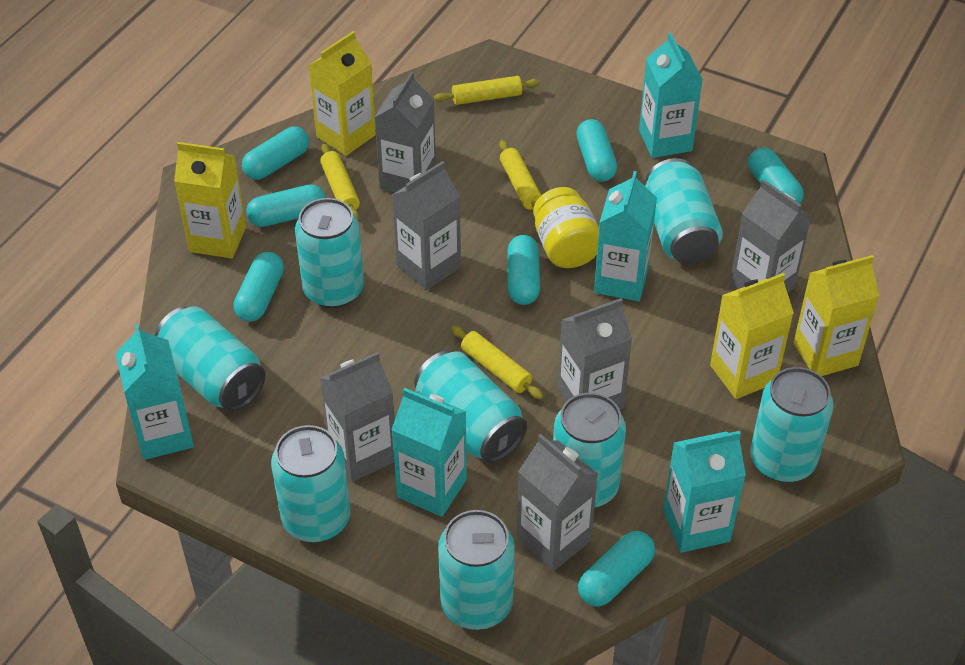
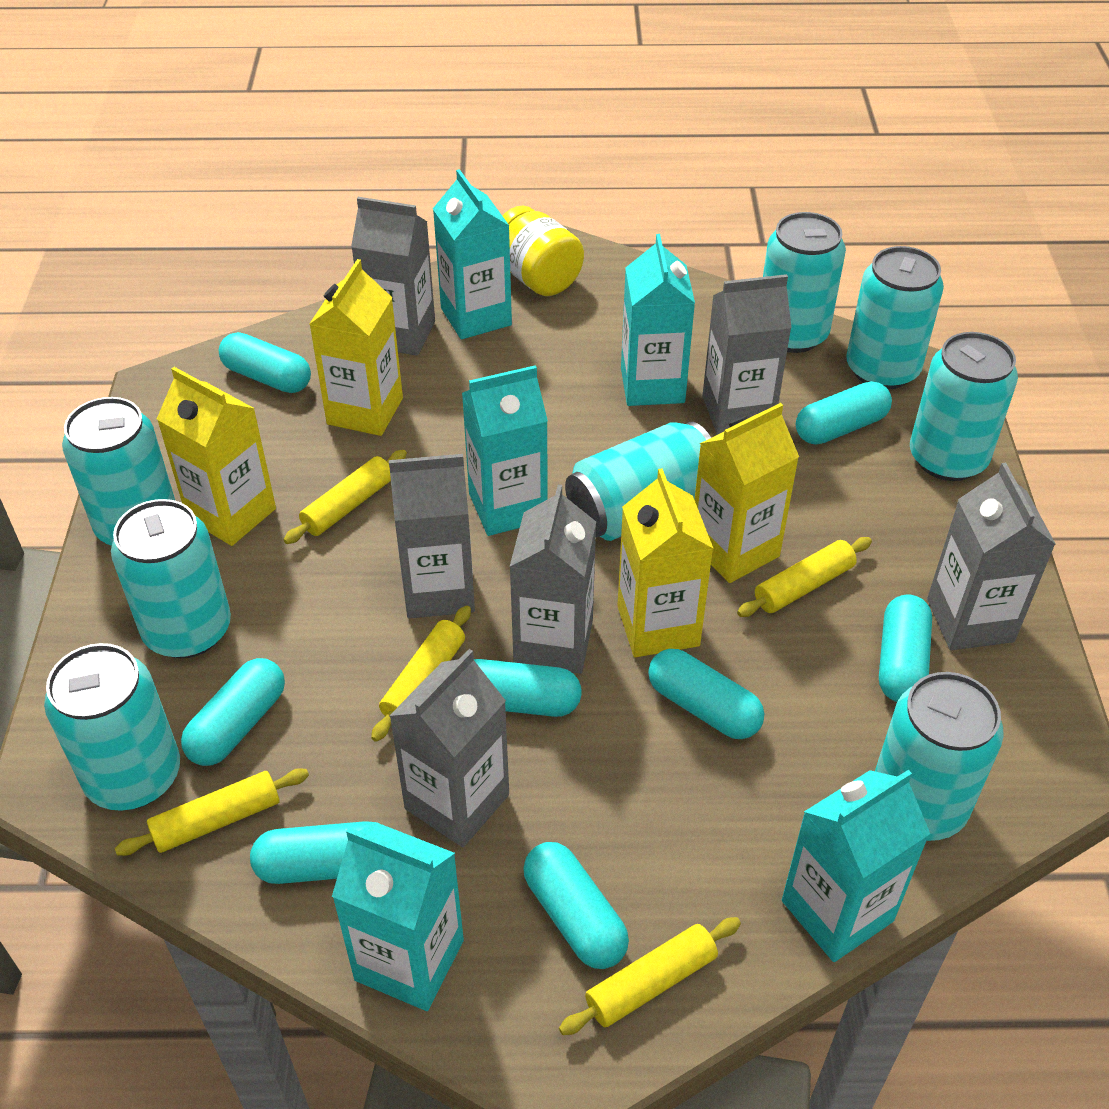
turquoise capsule: [234,252,284,322] [242,126,309,180] [246,184,326,227] [507,235,540,305] [576,119,617,181] [578,531,655,607] [748,147,804,204] = 7 -> [181,658,285,766] [219,332,311,393] [250,821,374,884] [474,659,582,717] [523,842,629,969] [648,649,764,739] [796,381,892,445] [879,594,932,702] = 8
yellow rolling pin: [320,144,360,220] [434,76,540,105] [451,326,543,399] [500,140,541,210] = 4 -> [115,768,309,856] [284,450,407,544] [371,606,471,742] [559,917,741,1035] [737,537,872,617] = 5

